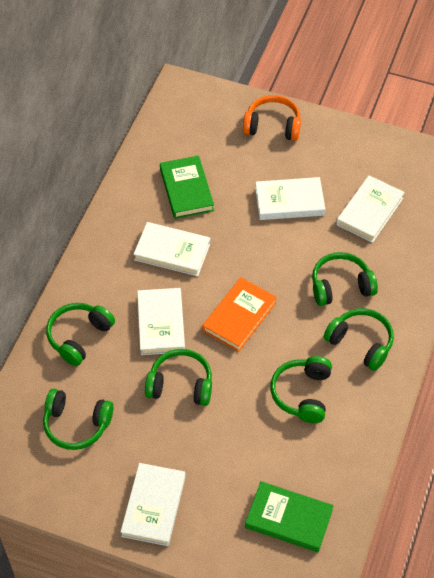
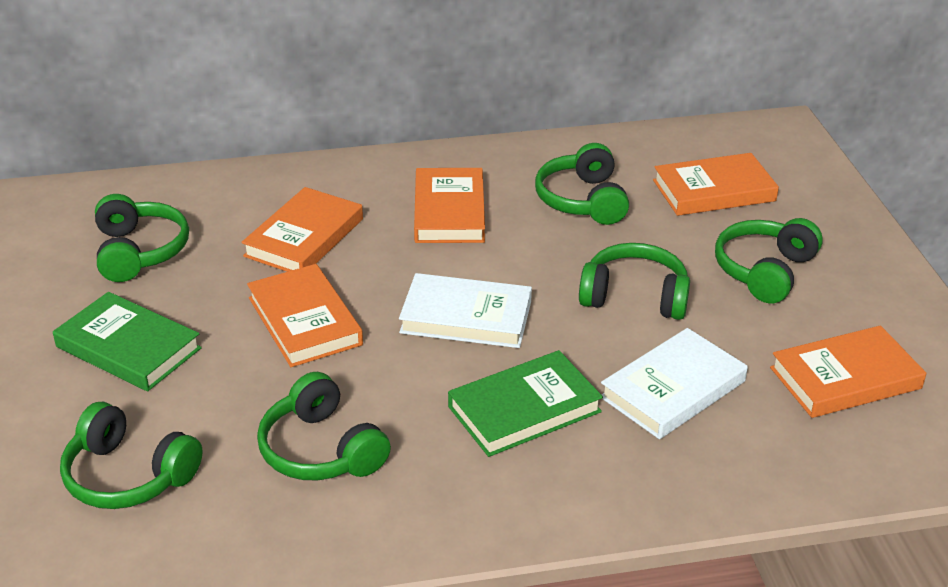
orange book: [202,277,277,352] = 1 -> [241,187,363,272] [247,264,363,367] [414,168,485,243] [653,153,779,216] [770,325,927,418] = 5
orange headphones: [243,95,301,141] = 1 -> none = 0
white book: [121,463,185,546] [133,222,210,276] [137,288,185,355] [255,177,325,220] [336,175,405,243] = 5 -> [399,273,532,348] [601,328,748,439] = 2

